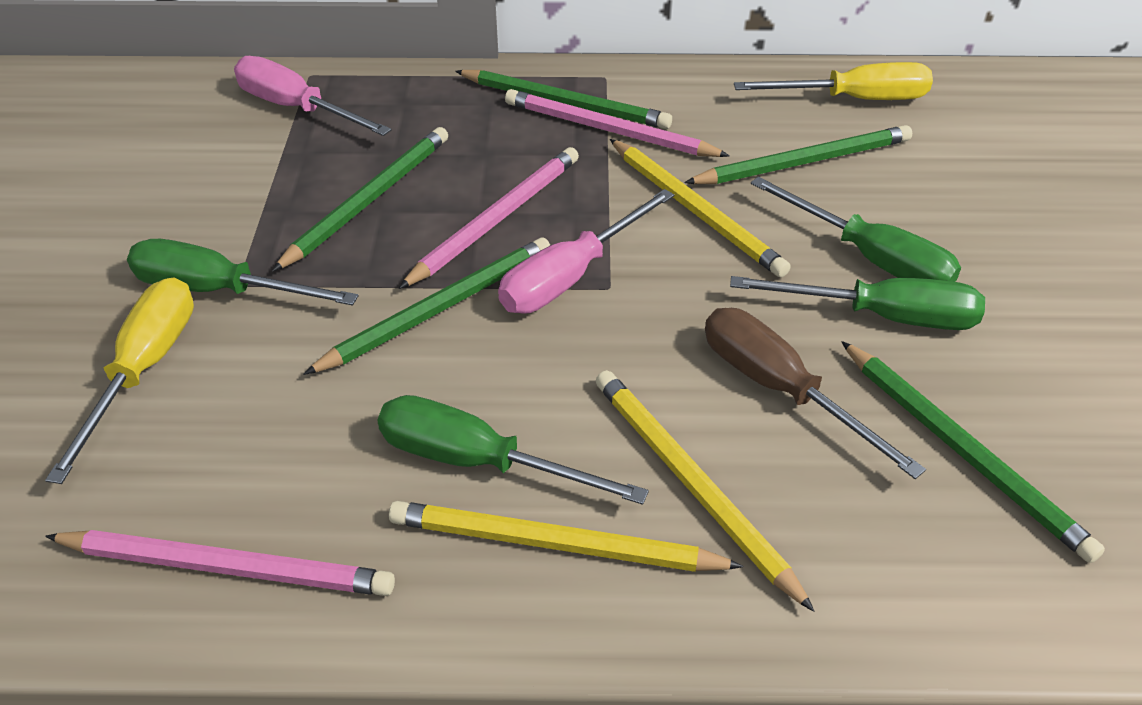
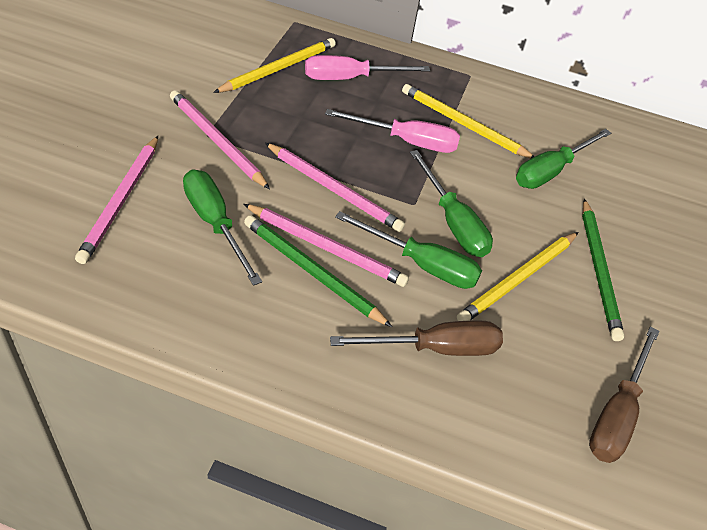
brown screwdriver: [705,308,926,479] = 1 -> [330,320,503,356] [589,326,660,463] = 2
green pencil: [272,127,448,272] [303,237,550,375] [455,70,672,129] [684,125,912,184] [841,341,1105,563] = 5 -> [244,215,392,327] [582,199,624,341] = 2
pink pencil: [45,530,395,596] [399,147,579,289] [505,89,730,157] = 3 -> [75,136,158,264] [170,90,270,189] [244,204,409,287] [265,143,405,232] = 4
yellow screwdriver: [45,277,194,484] [734,62,933,100] = 2 -> none = 0

